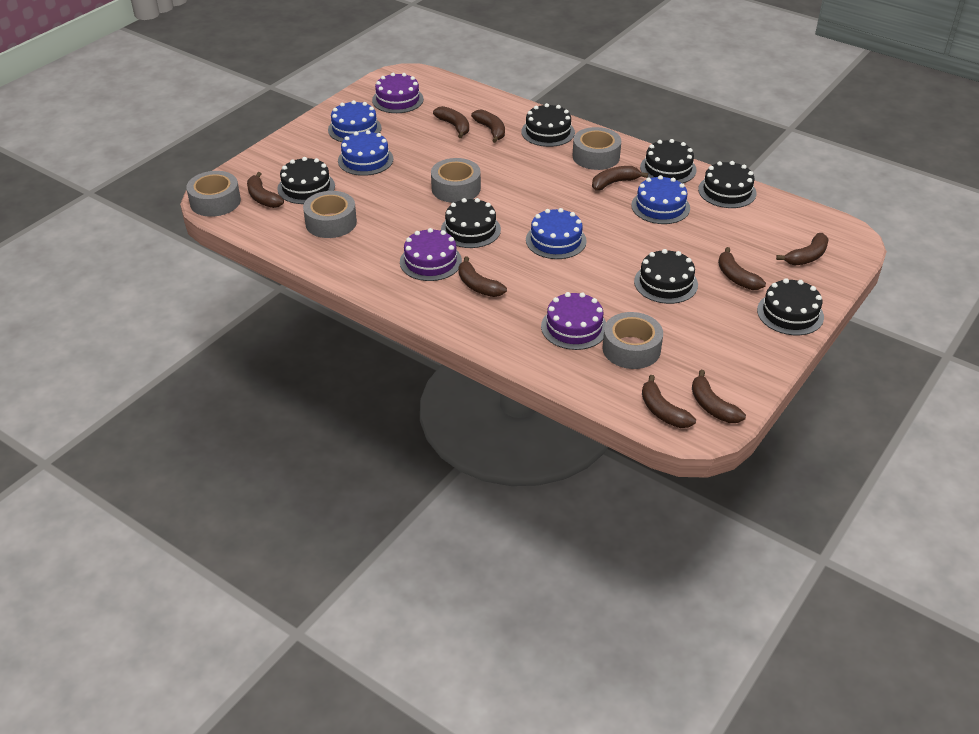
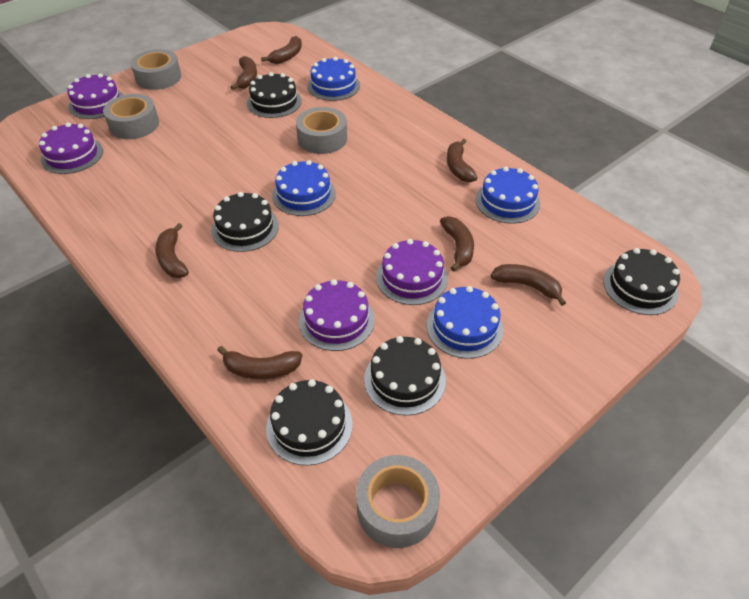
black cake: [277,157,335,204] [441,198,501,248] [521,103,575,147] [634,249,698,304] [640,139,697,183] [698,161,757,208] [757,278,824,335] = 7 -> [211,192,279,252] [247,72,302,118] [266,379,353,466] [364,336,446,416] [603,248,680,315] = 5
brown banana: [247,172,284,208] [433,106,469,138] [458,256,507,297] [471,109,505,143] [592,166,648,190] [642,375,696,428] [692,370,746,423] [718,247,766,290] [776,233,829,265] = 9 -> [155,223,189,278] [217,346,302,379] [231,56,257,90] [261,36,302,64] [440,216,474,271] [447,139,478,182] [491,264,566,306] = 7
grey tape: [186,171,241,217] [303,191,357,238] [431,158,481,203] [573,127,621,170] [602,312,663,369] = 5 -> [103,94,159,139] [131,49,181,90] [296,107,347,154] [356,455,440,548] = 4
purple cake: [372,73,424,113] [400,228,462,281] [541,292,606,350] = 3 -> [39,123,103,174] [67,73,123,119] [299,279,375,351] [376,239,448,305] = 4

